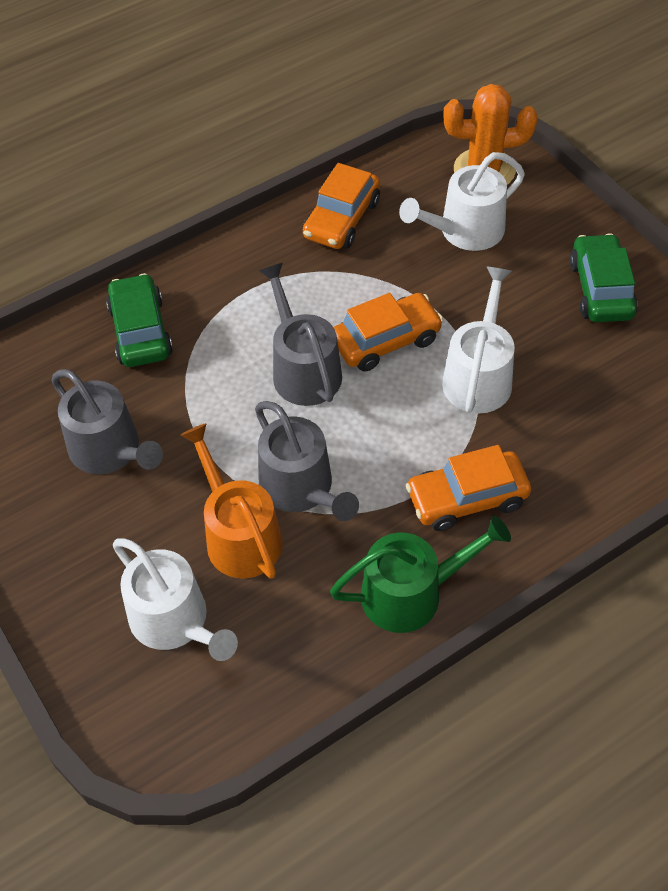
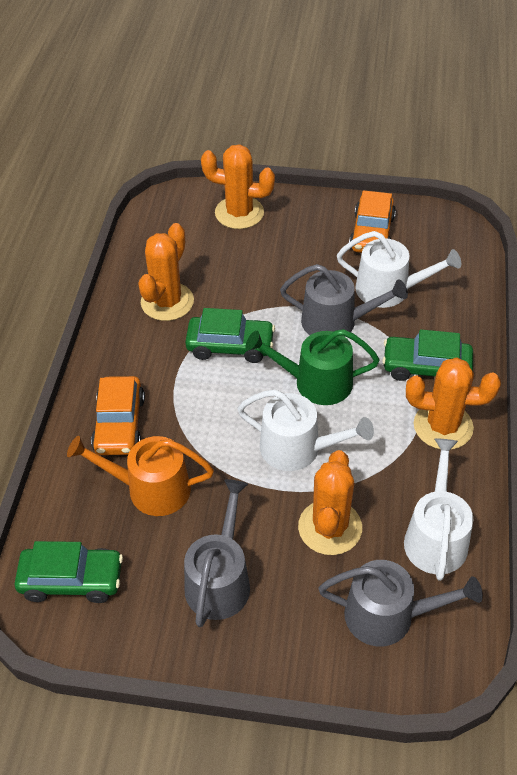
green car: [106,273,173,367] [569,233,638,322] = 2 -> [15,541,123,603] [185,308,275,363] [382,329,473,381] = 3
orange cactus: [443,84,538,185] = 1 -> [138,223,194,321] [201,144,275,229] [298,450,362,555] [406,357,501,450] = 4
orange car: [303,163,380,249] [334,293,443,372] [406,445,531,531] = 3 -> [91,376,145,455] [349,190,396,253] = 2

